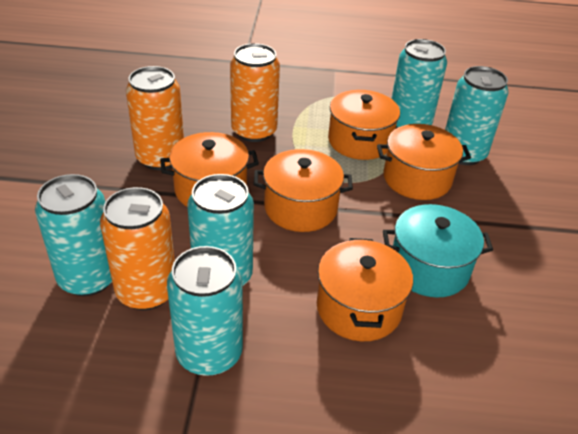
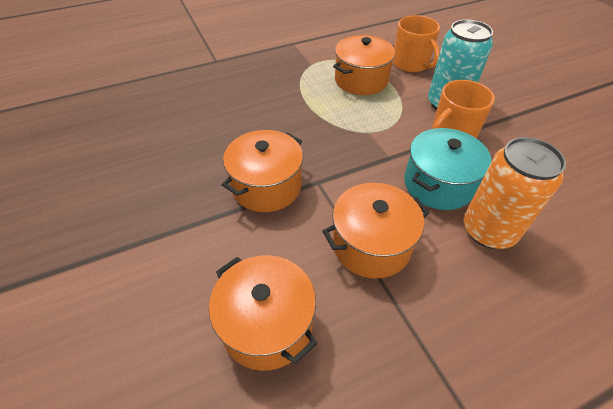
orange can: [100,187,175,310] [126,66,184,170] [230,43,280,142] = 3 -> [464,137,566,249] = 1
orange mug: none = 0 -> [393,15,440,72] [432,80,495,138] = 2
orange pot: [160,132,259,207] [253,149,353,232] [317,238,413,341] [328,90,400,160] [377,124,471,200] = 5 -> [209,255,317,371] [222,130,303,212] [322,183,429,279] [333,35,395,95] = 4
turquoise can: [35,174,112,296] [167,246,243,376] [187,174,254,286] [391,39,447,128] [445,66,509,165] = 5 -> [428,20,493,110] = 1

